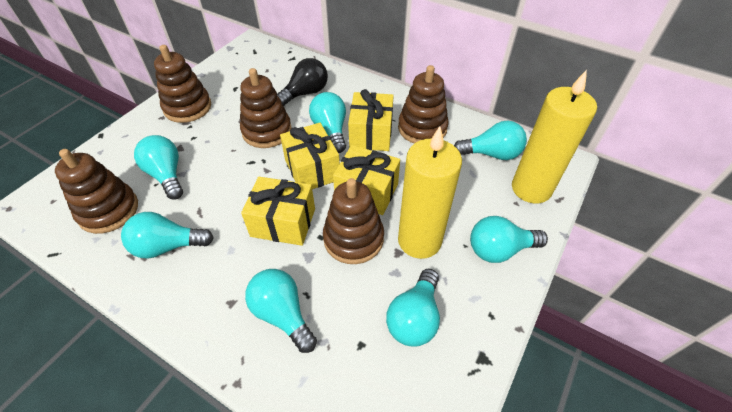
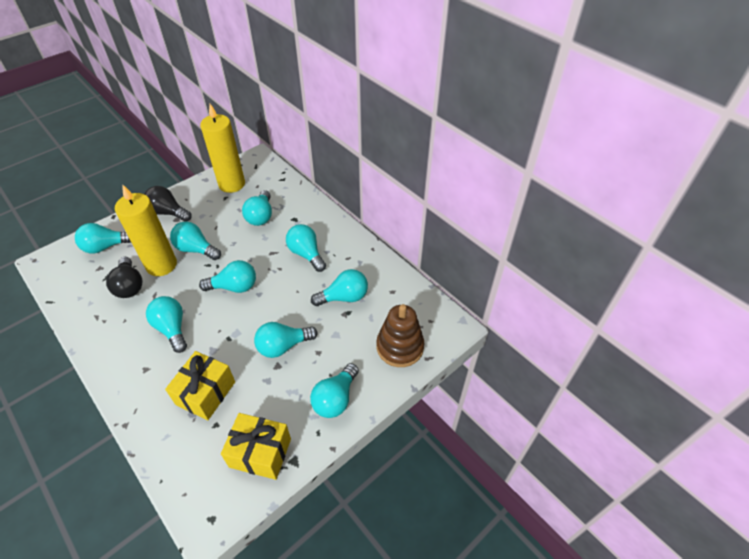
black light bulb: [277,58,328,106] = 1 -> [106,257,142,298] [144,186,192,222] = 2
brown stacking toy: [55,149,138,234] [154,45,211,123] [240,68,292,148] [323,178,384,264] [398,65,449,144] = 5 -> [376,304,424,367] = 1
turquoise light bulb: [121,212,213,259] [134,135,183,200] [245,269,317,353] [309,92,346,153] [386,269,440,347] [454,121,527,160] [470,216,548,263] = 7 -> [75,223,131,253] [146,296,187,353] [170,222,221,260] [199,260,256,293] [242,190,272,226] [254,322,318,358] [286,224,326,272] [310,363,359,418] [311,269,368,306] = 9
yellow gift: [241,177,315,246] [280,123,340,189] [333,145,400,215] [348,89,394,151] = 4 -> [165,351,235,420] [221,413,291,480] = 2

